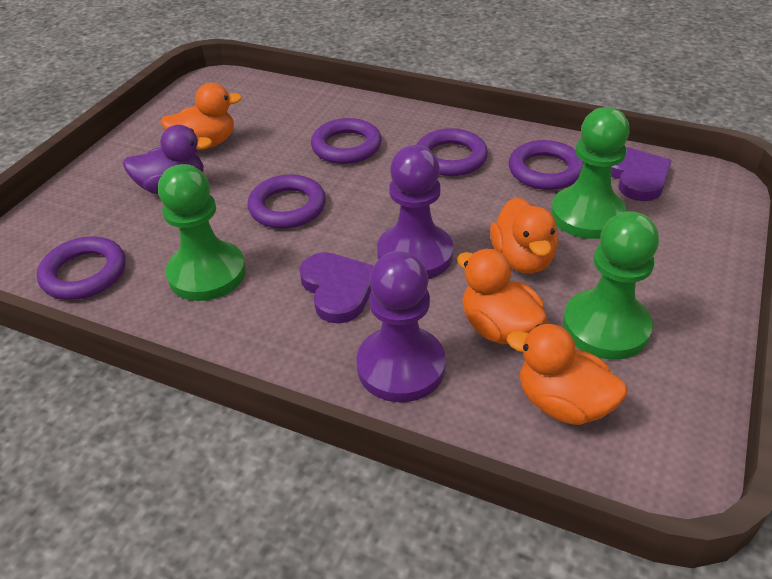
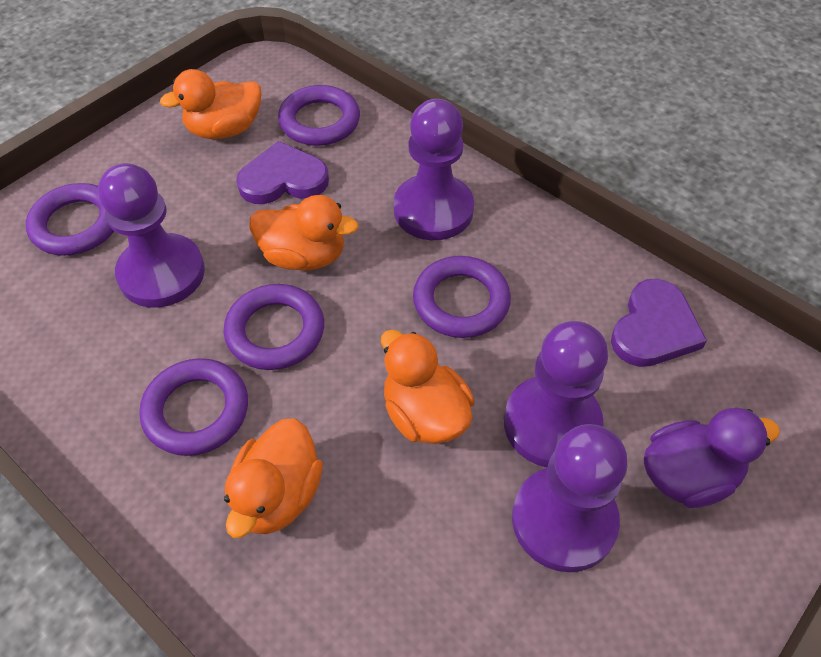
green pawn: [158,164,246,301] [551,107,629,239] [563,212,659,360] = 3 -> none = 0
purple pawn: [356,251,446,402] [377,145,454,279] = 2 -> [98,163,205,308] [394,99,474,240] [504,321,608,467] [512,424,628,572] = 4

